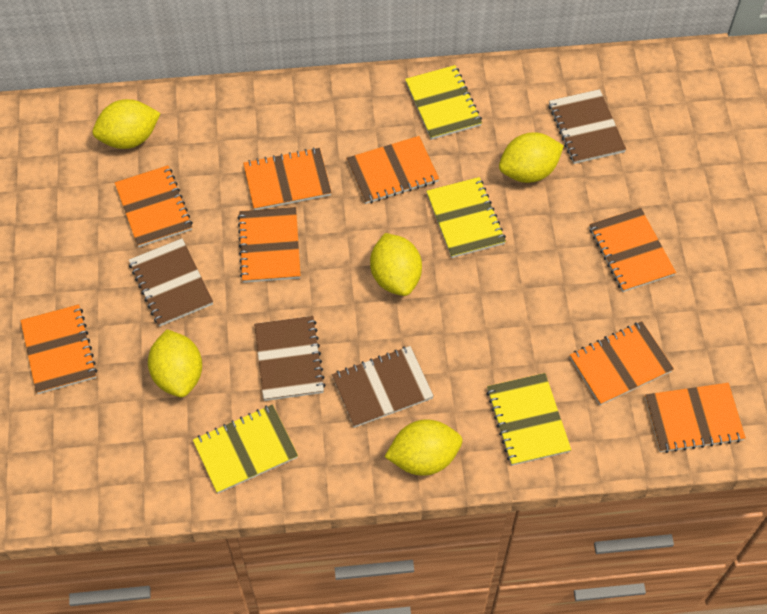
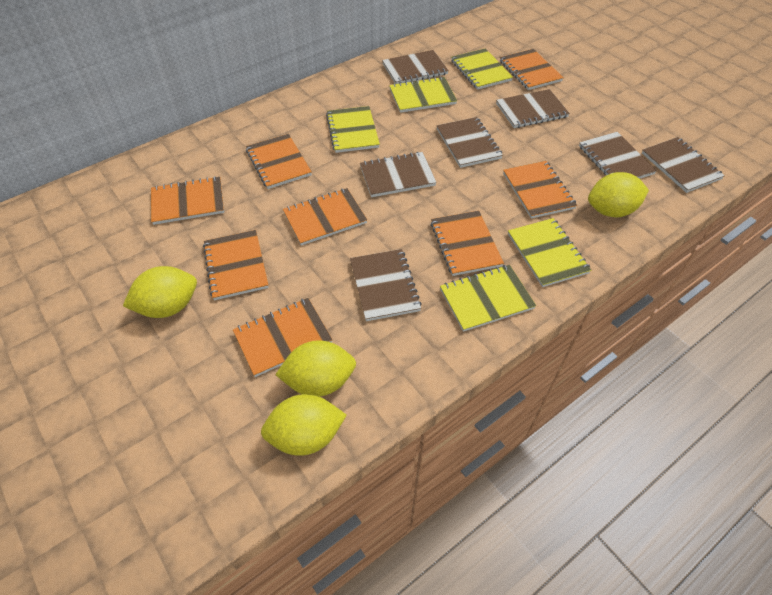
brown notebook: [129,238,213,327] [254,316,326,401] [332,346,434,428] [549,89,626,164] = 4 -> [350,249,422,321] [360,152,437,197] [382,50,449,84] [437,117,503,168] [496,89,570,128] [579,132,657,179] [642,137,725,193] = 7
yellow lemon: [93,99,161,149] [148,330,202,397] [370,233,422,296] [385,419,462,476] [499,132,564,183] = 5 -> [123,266,197,318] [261,394,346,456] [275,340,356,397] [588,172,649,217] = 4
yellow notebook: [193,404,298,494] [405,65,482,140] [426,177,506,258] [486,373,571,466] = 4 -> [326,106,380,153] [389,76,457,113] [440,265,536,332] [451,48,513,90] [508,218,591,287] = 5

